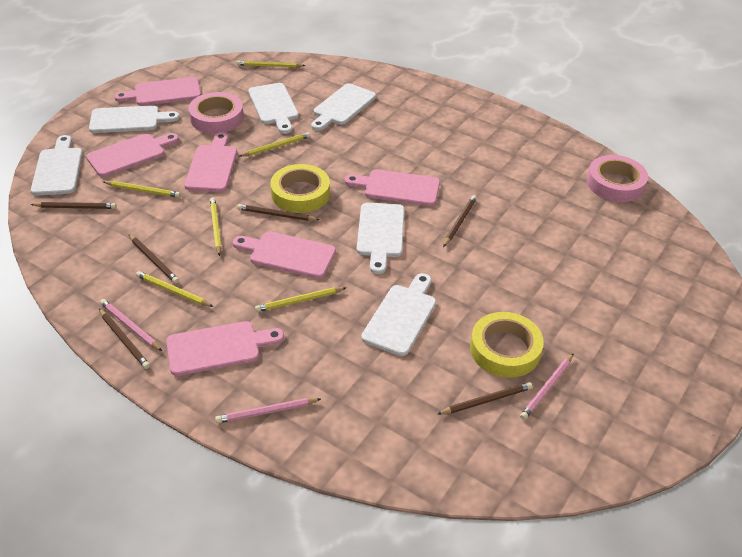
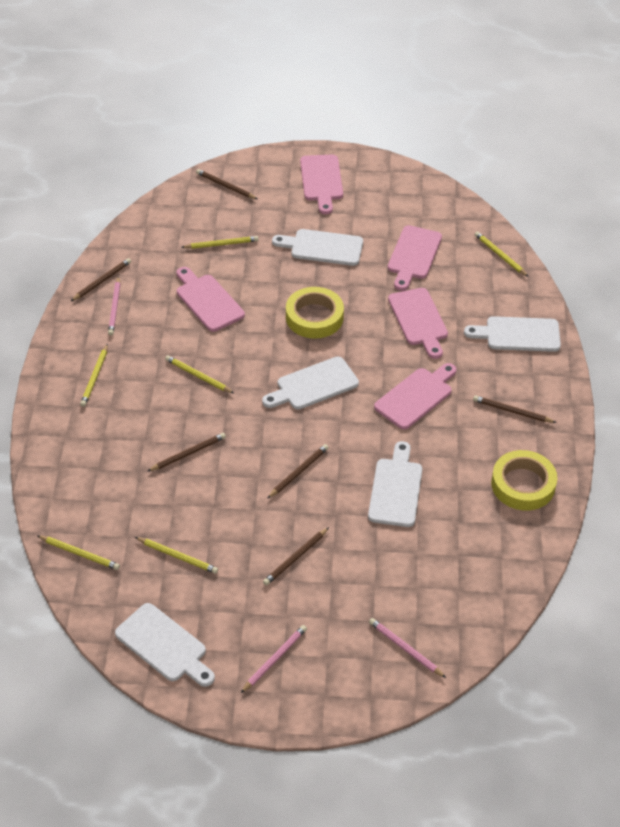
pink cutting board: [86,133,179,177] [114,77,201,106] [166,321,284,376] [184,133,237,192] [233,231,336,279] [345,169,440,206] = 6 -> [177,267,245,332] [300,155,343,214] [374,363,457,430] [388,225,442,291] [388,288,448,359] = 5
pink tape: [189,92,244,134] [587,155,648,202] = 2 -> none = 0
white cutting board: [31,135,83,195] [89,105,180,133] [248,83,299,134] [311,83,376,131] [357,203,404,274] [361,273,436,356] = 6 -> [115,603,215,687] [262,356,359,409] [272,229,363,266] [368,441,422,527] [464,316,561,352] = 5

